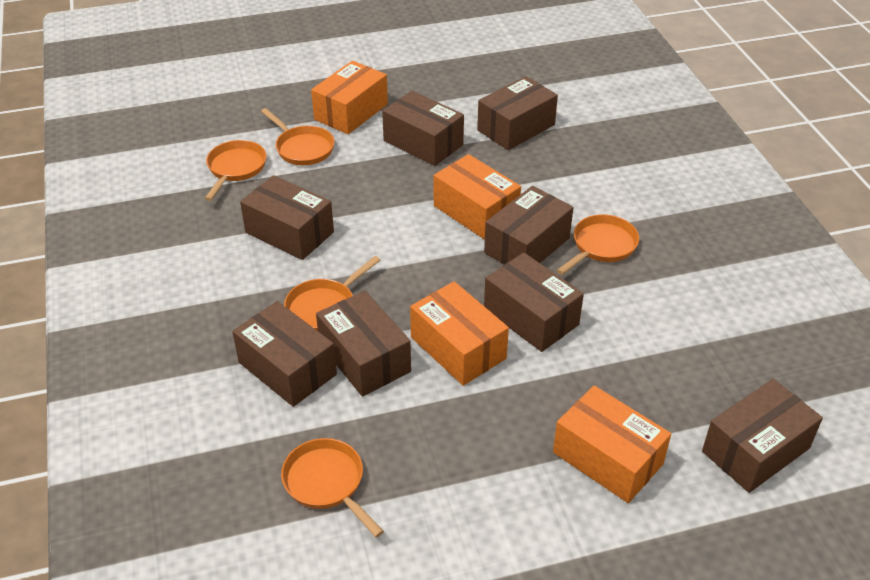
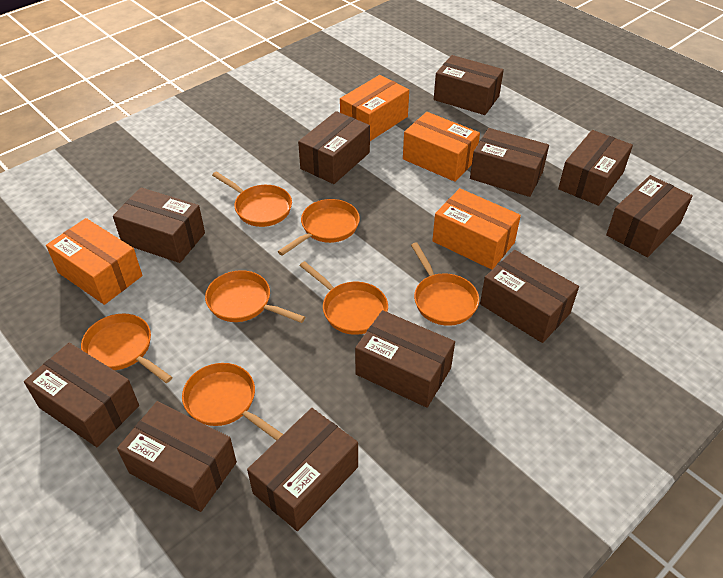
brown box: [232,301,337,407] [240,175,334,260] [316,291,411,397] [382,91,464,166] [477,76,558,150] [484,186,573,264] [484,253,584,352] [702,379,823,493] = 8 -> [24,343,139,447] [113,187,205,263] [117,401,237,512] [247,408,358,531] [298,111,370,184] [355,310,455,408] [434,55,504,115] [470,128,549,197] [480,250,579,343] [558,130,633,206] [606,175,693,257] = 11
orange pan: [204,140,267,201] [261,108,335,165] [281,438,384,538] [284,256,380,331] [556,214,639,275] = 5 -> [81,314,172,383] [182,363,283,441] [205,270,305,323] [212,171,292,227] [278,199,360,256] [299,261,388,335] [411,243,479,326] = 7

